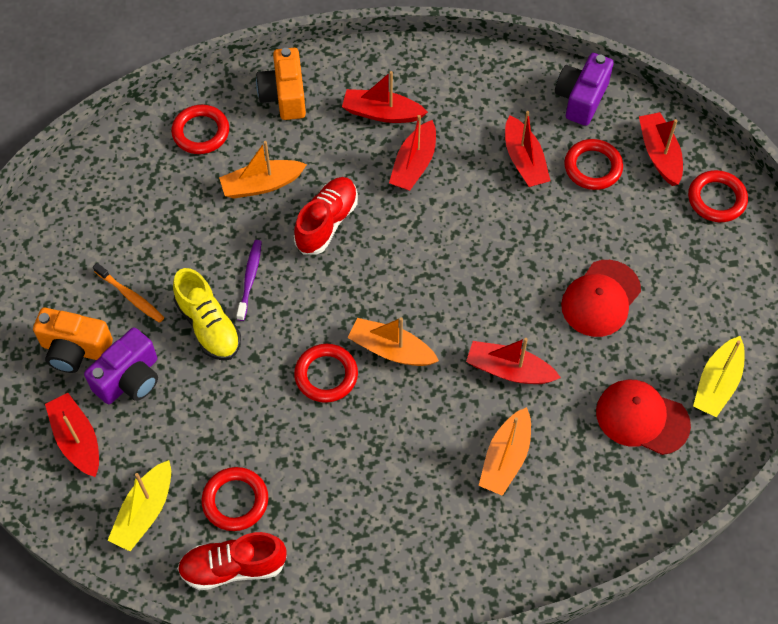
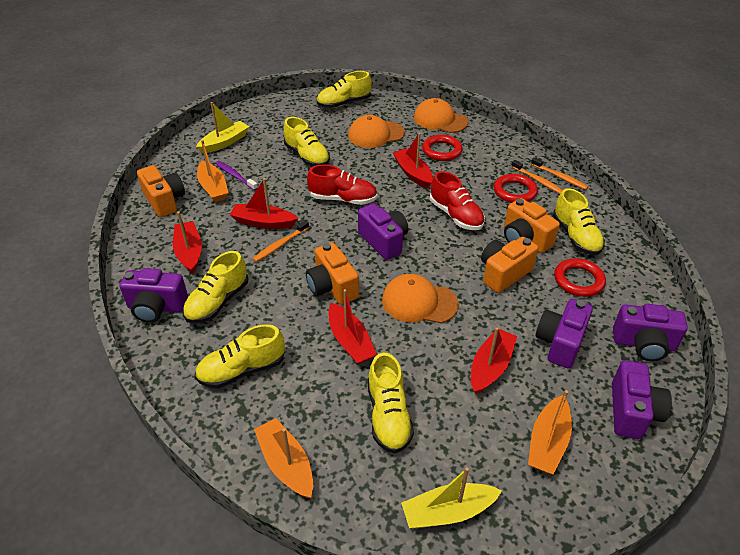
orange camera: [33,308,113,373] [256,48,306,120] = 2 -> [137,165,185,217] [306,242,359,305] [481,237,538,293] [504,198,560,253] = 4
orange cap: none = 0 -> [348,115,405,148] [382,274,459,323] [414,98,468,133] = 3
orange toothbrush: [93,263,164,323] = 1 -> [253,220,309,262] [511,160,563,194] [531,157,588,190] = 3
purple camera: [84,328,158,404] [555,53,614,126] = 2 -> [120,268,188,323] [358,203,408,260] [535,299,593,369] [612,360,672,439] [613,304,688,361] = 5
red boat: [45,393,99,477] [342,71,428,123] [389,115,436,191] [466,338,561,384] [505,111,550,187] [639,112,683,186] = 6 -> [173,211,202,274] [230,178,298,229] [328,289,377,364] [393,133,433,189] [471,327,517,394] = 5
red cap: [561,260,641,337] [596,380,691,455] = 2 -> none = 0
red ring: [171,105,229,154] [201,467,268,531] [294,344,358,403] [564,139,623,190] [688,170,748,222] = 5 -> [422,135,463,161] [494,174,538,203] [554,258,606,297] = 3
yellow shoe: [173,268,241,361] = 1 -> [183,251,248,324] [195,324,285,388] [284,117,330,167] [317,71,372,108] [368,353,414,454] [553,188,605,256] = 6

